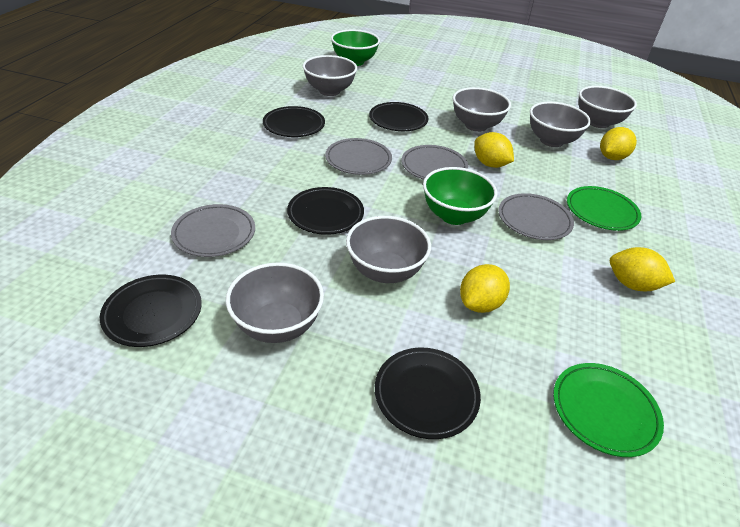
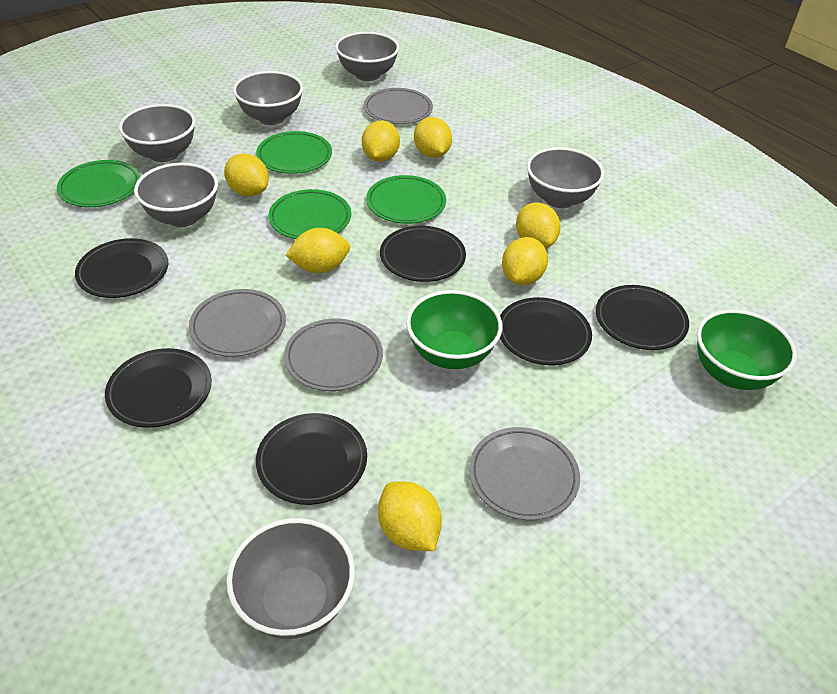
black plate: [100,275,202,347] [263,106,325,137] [287,187,364,235] [369,102,429,131] [375,348,481,439] = 5 -> [75,238,169,298] [105,348,212,428] [256,413,367,505] [380,226,466,282] [500,297,592,365] [596,285,689,350] = 6
green plate: [553,363,664,457] [567,186,641,231] = 2 -> [57,160,140,207] [256,131,332,174] [268,189,351,239] [366,175,446,224] = 4
yellow lemon: [460,264,510,313] [474,132,514,168] [600,127,637,160] [610,247,675,291] = 4 -> [224,154,269,196] [285,228,350,273] [362,120,400,162] [378,481,442,551] [414,117,452,158] [502,237,548,285] [516,202,561,248] = 7

